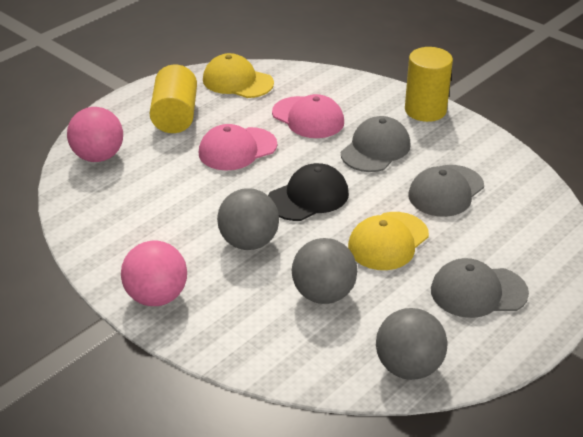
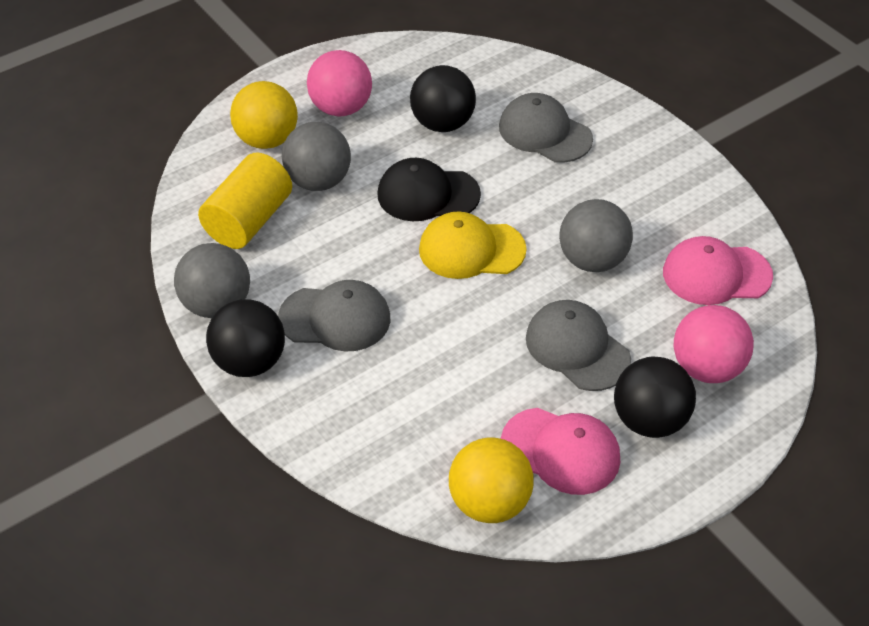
black ball: none = 0 -> [206,299,285,377] [410,65,476,132] [614,357,696,438] = 3
yellow ball: none = 0 -> [230,81,298,149] [449,437,534,523] = 2
yellow cap: [203,53,274,98] [348,212,429,270] = 2 -> [419,211,527,279] = 1
yellow cylinder: [150,65,197,133] [405,47,453,122] = 2 -> [198,153,292,249] = 1

